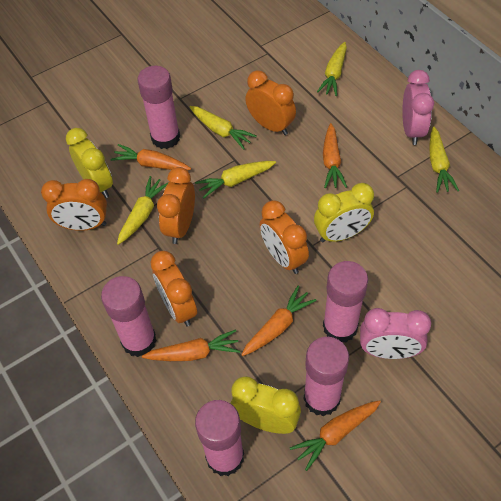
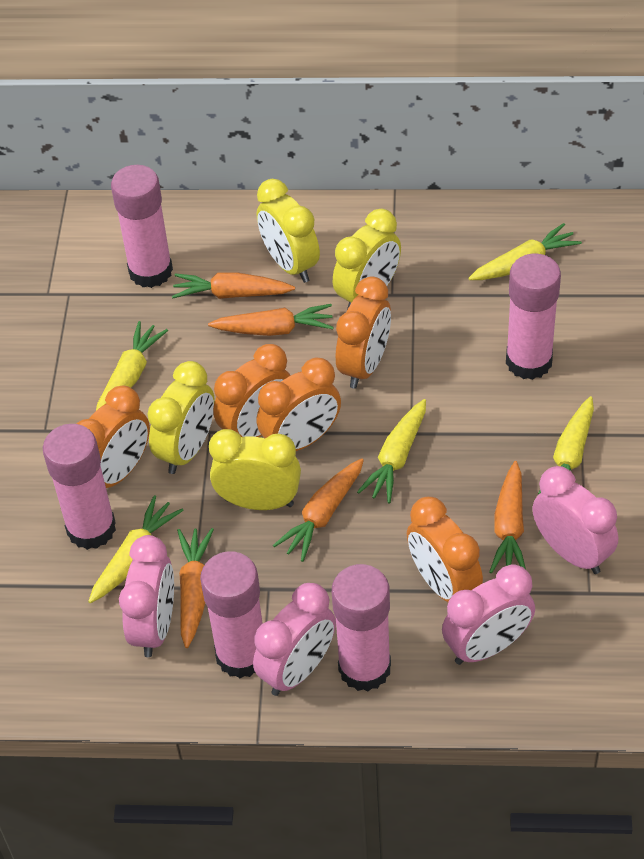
pink clock: [360,308,431,359] [402,70,434,145] = 2 -> [119,535,174,657] [253,583,336,696] [442,564,535,665] [532,466,618,574] = 4
yellow clock: [66,128,113,198] [231,376,301,434] [314,183,374,242] = 3 -> [147,361,215,474] [209,429,301,510] [257,179,320,283] [333,209,401,310] = 4

